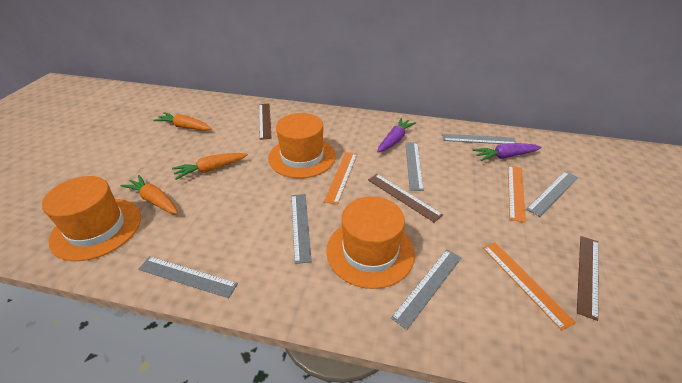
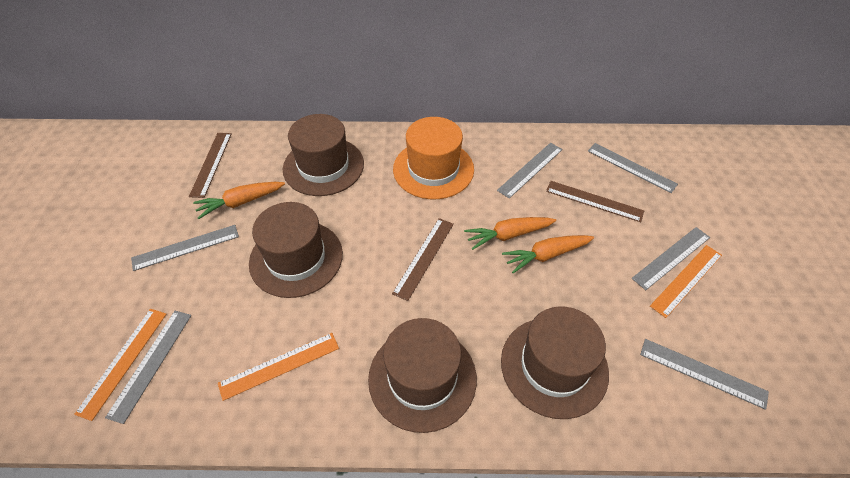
brown hat: none = 0 -> [249,202,343,298] [283,114,364,196] [368,318,477,433] [501,306,609,419] = 4
orange hat: [42,176,141,261] [268,113,336,178] [326,196,415,289] = 3 -> [393,117,474,199] = 1
purple carrot: [377,118,416,152] [473,143,542,161] = 2 -> none = 0

